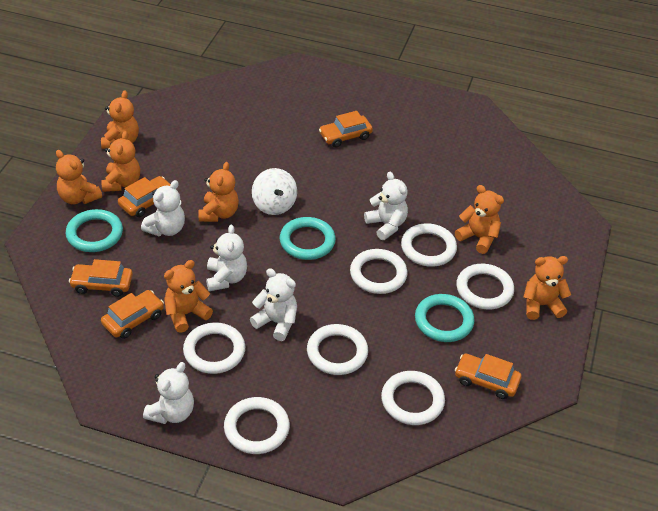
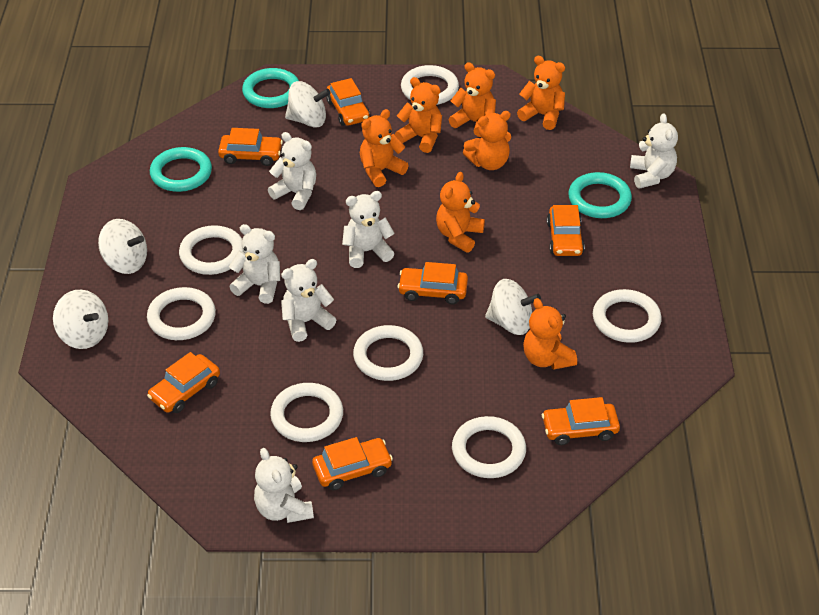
orange car: [69,259,133,297] [101,290,164,339] [118,176,170,217] [319,111,373,148] [455,353,522,399] = 5 -> [147,352,220,413] [218,128,283,166] [312,437,393,490] [326,78,370,126] [398,262,468,304] [542,397,620,445] [547,205,585,256] = 7
white spinning top: [252,168,297,215] = 1 -> [53,290,108,349] [98,219,147,274] [285,81,330,127] [485,279,541,335] = 4
white teddy bear: [141,180,185,236] [143,362,194,424] [206,225,247,291] [250,268,297,341] [364,172,408,240] = 5 -> [229,224,280,304] [254,448,314,523] [268,132,316,210] [281,259,336,342] [342,191,395,268] [630,114,678,189] = 6

